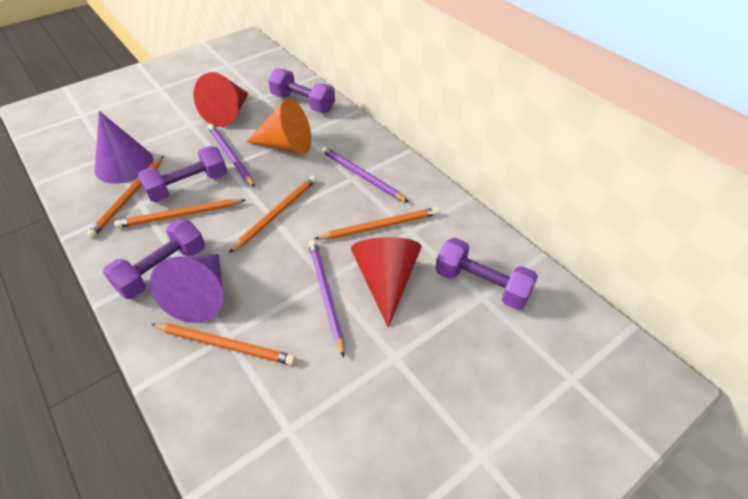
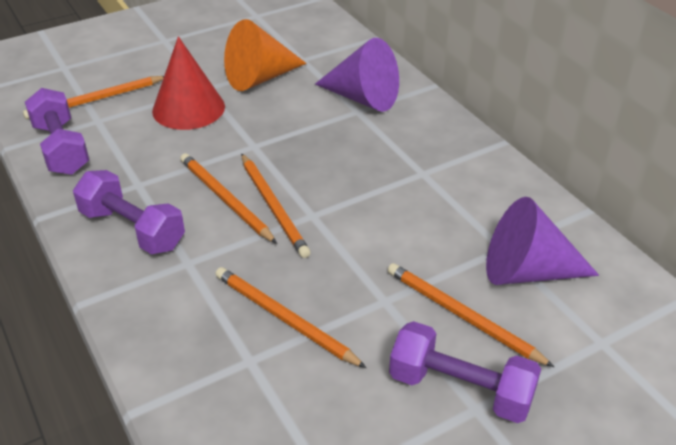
purple dumbbell: [103,219,205,299] [138,146,227,202] [268,68,335,113] [435,238,538,310] = 4 -> [25,88,89,175] [73,170,185,254] [389,321,541,423] = 3
purple pencil: [208,124,255,187] [309,240,345,357] [321,147,409,203] = 3 -> none = 0
red cone: [194,72,249,127] [351,237,422,327] = 2 -> [152,36,225,130] = 1

